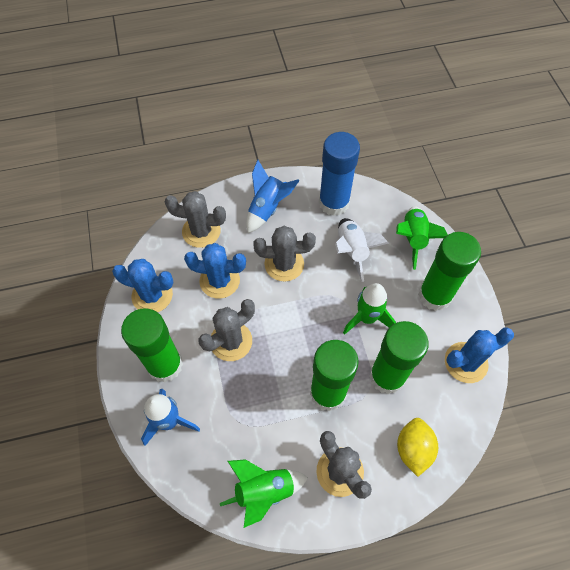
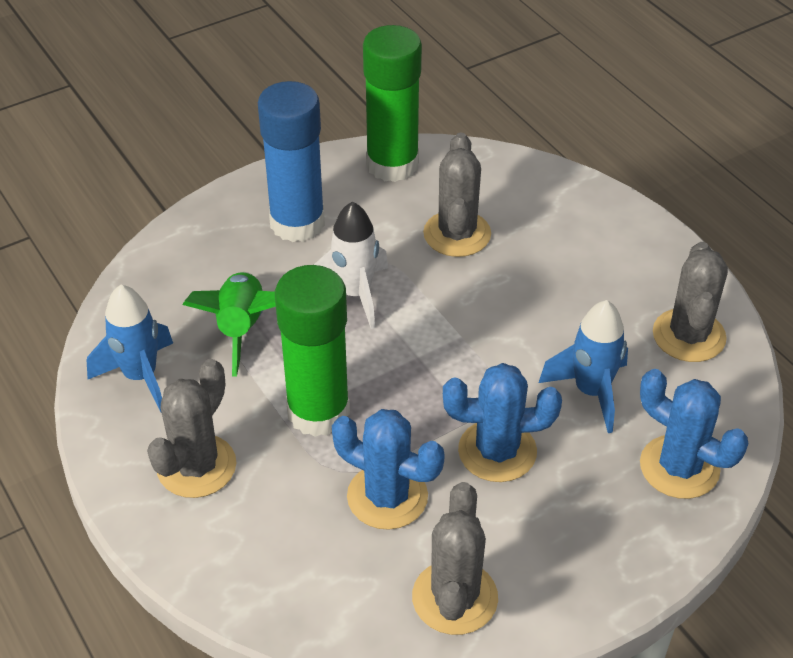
green glue stick: [121,308,183,382] [310,340,359,411] [369,321,429,394] [418,232,481,311] = 4 -> [275,265,350,437] [363,25,422,182] = 2
green rocket: [220,459,308,528] [343,283,396,335] [396,206,448,270] = 3 -> [183,272,276,376] = 1
yellow lemon: [397,418,438,477] = 1 -> none = 0

